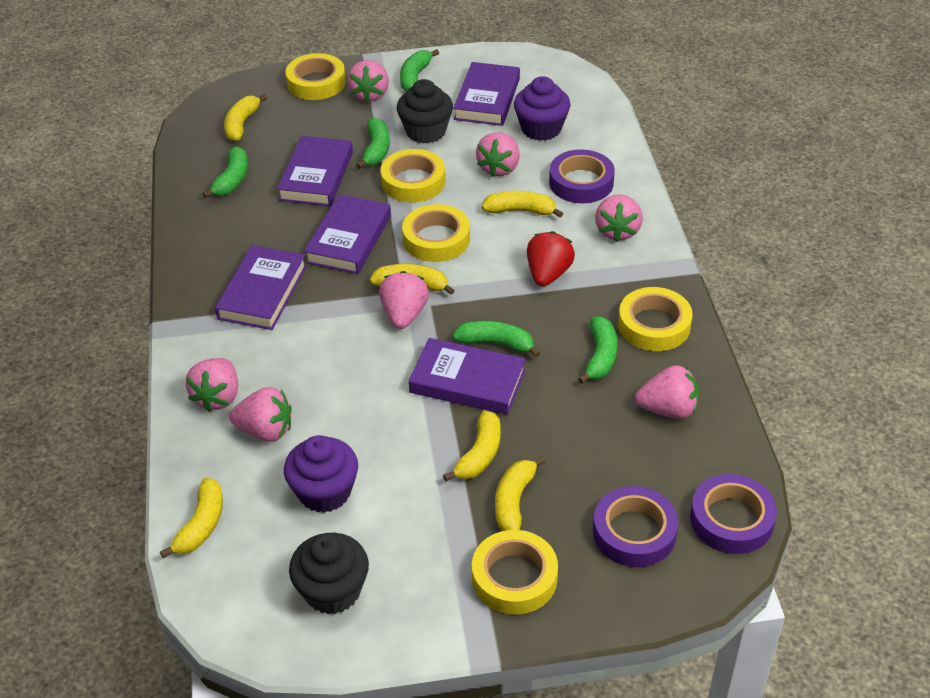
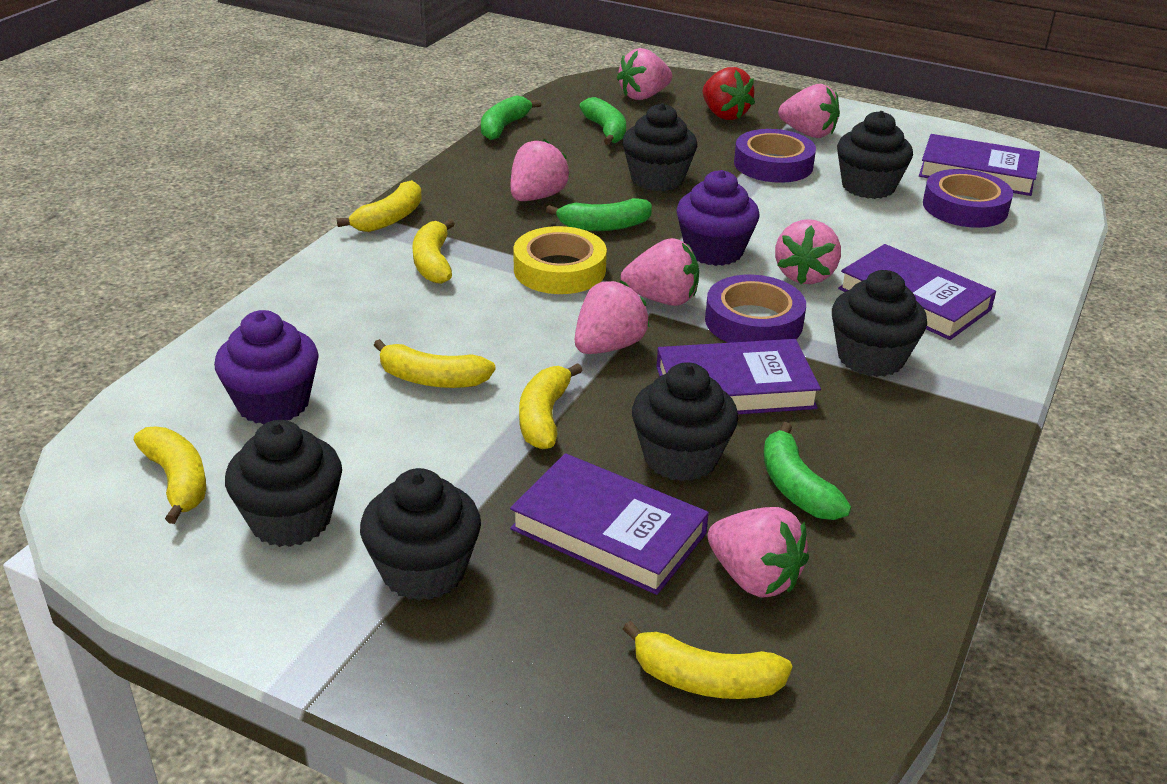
black cupcake: [289,533,369,614] [397,79,453,144] = 2 -> [225,420,342,547] [360,468,481,601] [623,103,697,191] [632,362,738,481] [832,270,927,377] [837,111,913,199] = 6
green banana: [202,146,248,198] [356,118,390,169] [400,49,439,91] [452,321,540,357] [578,316,617,384] = 5 -> [481,96,542,140] [546,198,652,231] [579,97,626,145] [764,422,851,520] = 4
purple book: [215,245,307,330] [277,136,353,206] [304,194,391,274] [409,338,526,415] [453,62,520,126] = 5 -> [510,453,709,595] [656,339,821,414] [838,244,996,340] [919,134,1040,196] = 4
yellow tape: [285,53,346,100] [380,149,445,202] [402,204,470,262] [472,530,558,614] [618,287,693,351] = 5 -> [513,226,607,294] = 1

